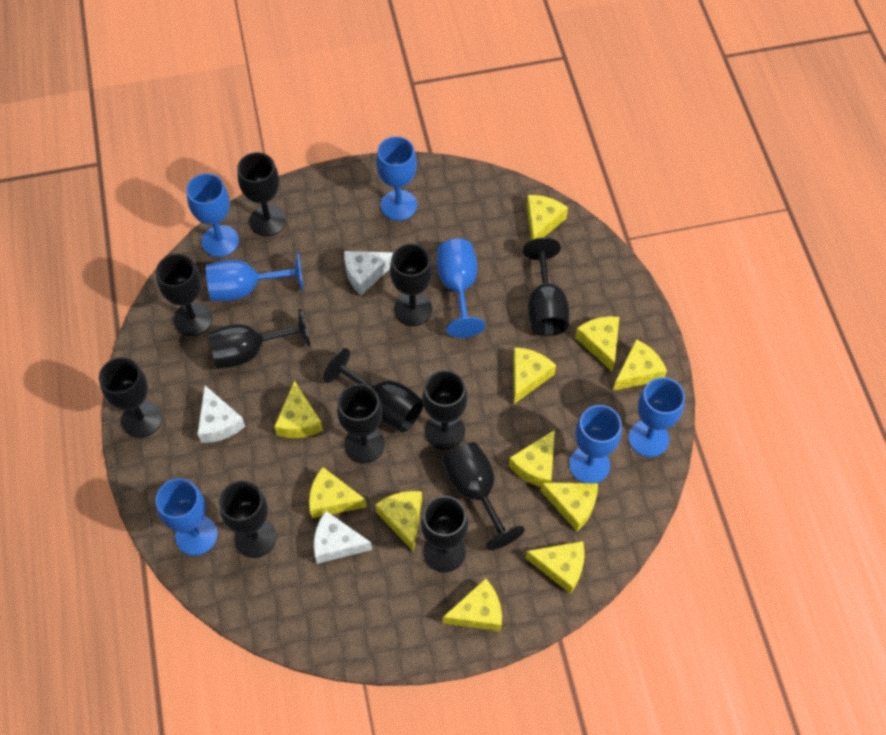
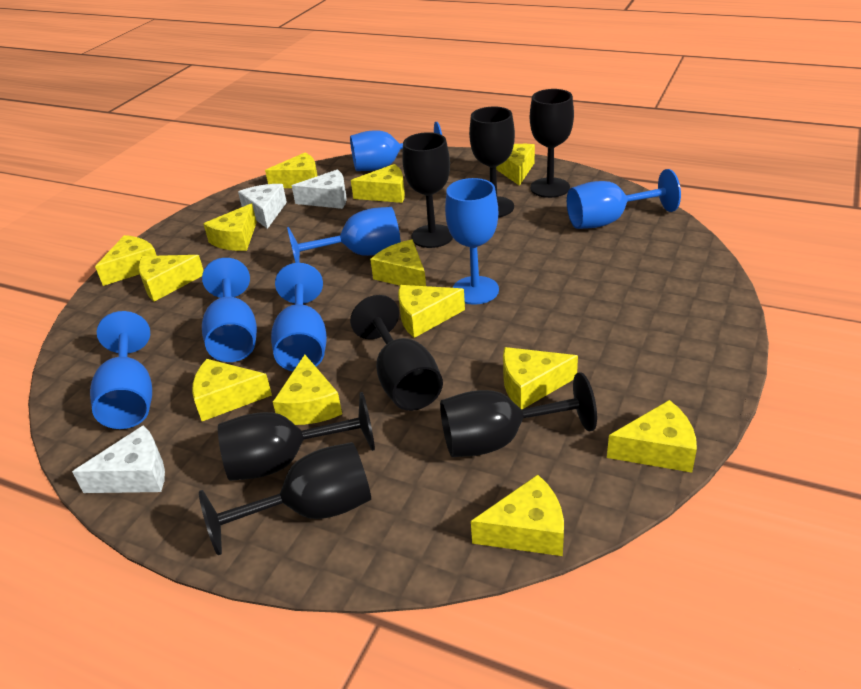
black goblet: [99,357,162,438] [156,254,212,336] [208,309,310,369] [219,481,277,558] [237,152,286,236] [323,348,424,433] [337,384,385,464] [390,244,432,326] [421,496,468,573] [423,370,467,450] [443,442,525,550] [523,237,569,336] = 12 -> [199,442,371,555] [218,392,375,481] [350,295,443,411] [402,132,453,248] [440,372,597,457] [469,107,515,218] [530,89,574,198] = 7
yellow cheese: [274,380,323,438] [309,467,367,518] [375,491,422,552] [443,578,502,631] [509,430,555,487] [513,347,556,404] [526,195,568,240] [526,541,585,594] [540,482,598,532] [575,316,620,372] [613,339,667,391] = 11 -> [95,235,157,286] [138,255,204,302] [192,359,272,421] [203,204,257,251] [265,152,317,188] [273,355,342,425] [351,164,405,203] [370,239,426,286] [398,285,465,338] [471,475,564,556] [496,144,535,186] [503,347,578,409] [607,400,697,473] = 13

